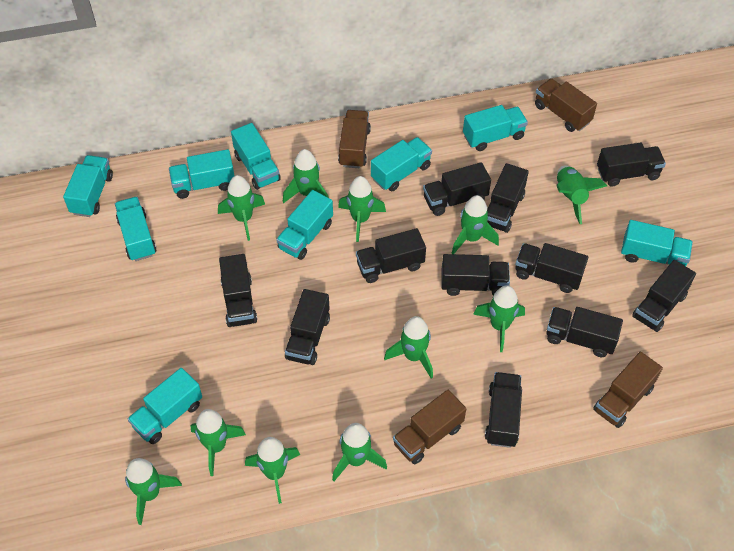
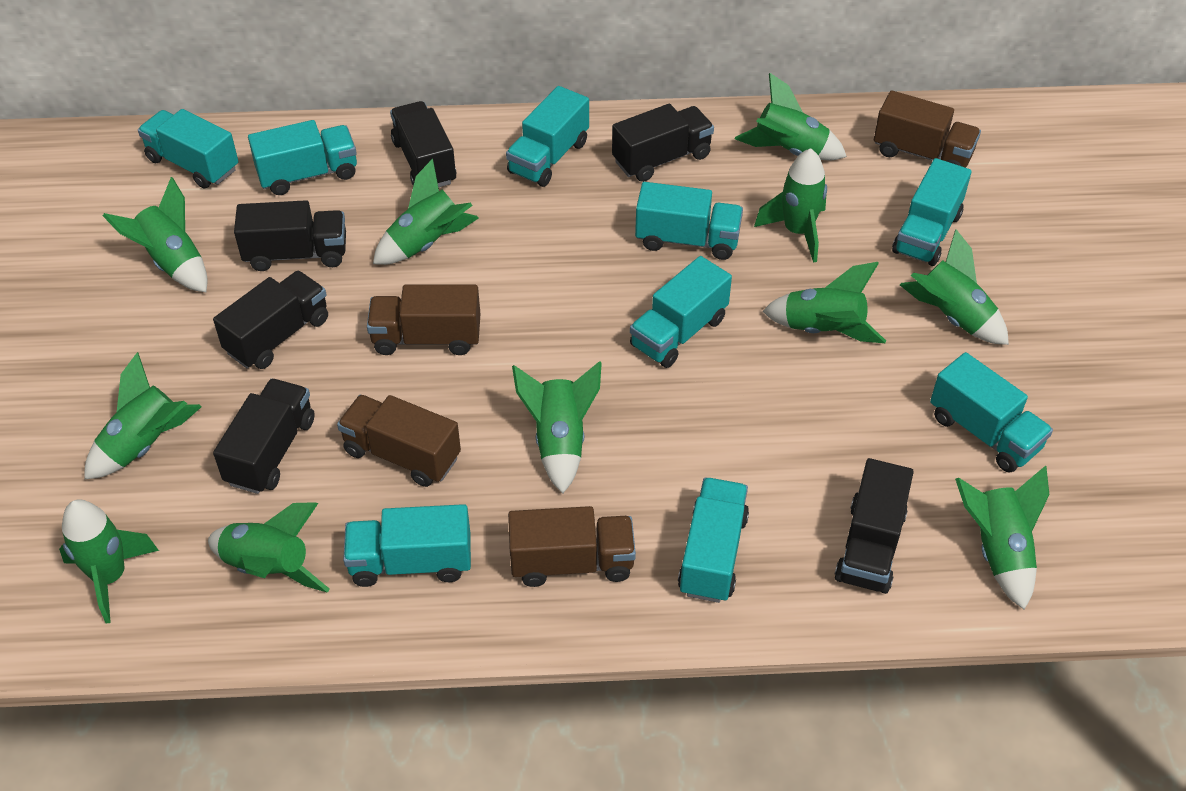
black truck: [219,254,257,327] [285,289,330,365] [356,228,426,283] [423,162,491,216] [442,254,510,296] [485,372,522,448] [487,163,529,233] [515,243,588,293] [546,307,623,357] [597,143,666,187] [632,260,696,332] = 11 -> [213,271,328,369] [213,379,315,494] [234,200,346,271] [390,101,456,187] [612,104,714,182] [835,458,914,594] = 6

